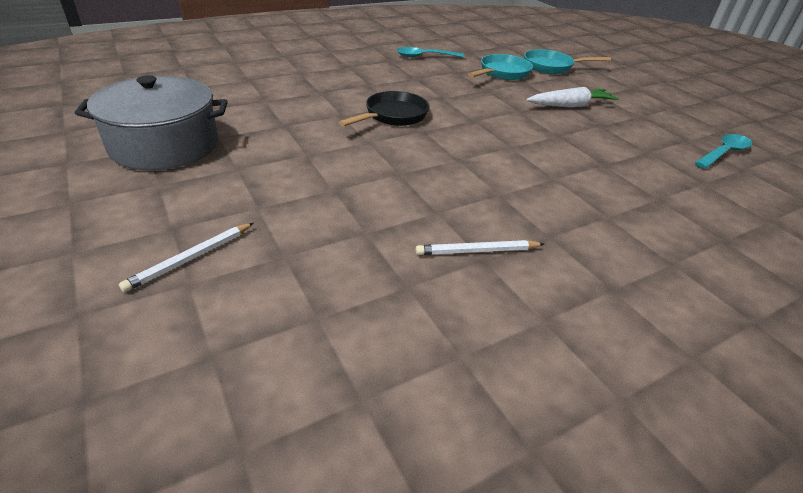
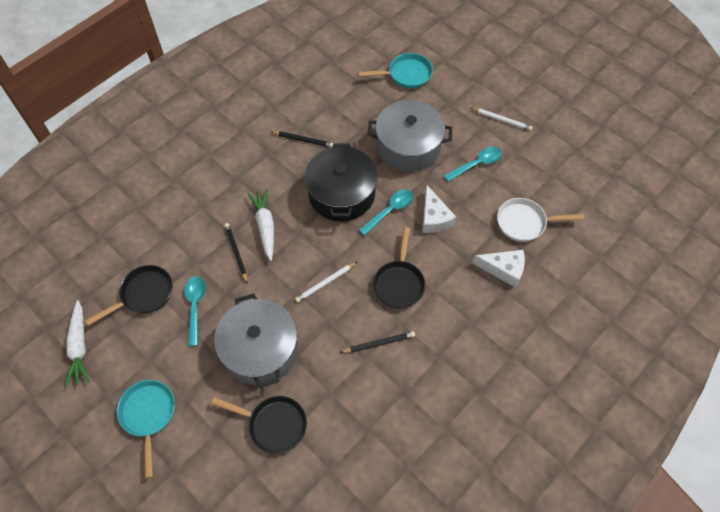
black pan: [338,91,430,127] = 1 -> [85,265,173,326] [211,396,307,454] [373,227,425,309] = 3
black pencil: none = 0 -> [224,223,248,284] [271,131,334,148] [340,331,415,353] = 3
black pot: none = 0 -> [305,144,378,221] = 1
grey pot: [75,75,228,170] = 1 -> [214,293,298,388] [368,100,452,172] = 2
turquoise spoon: [396,47,464,58] [694,134,752,169] = 2 -> [184,276,206,346] [359,189,413,236] [444,147,502,182] = 3
white carrot: [526,87,619,108] = 1 -> [66,300,89,387] [248,189,274,261] = 2
white cheese: none = 0 -> [422,185,456,233] [472,250,525,288] = 2
white pan: none = 0 -> [497,198,584,242] = 1

